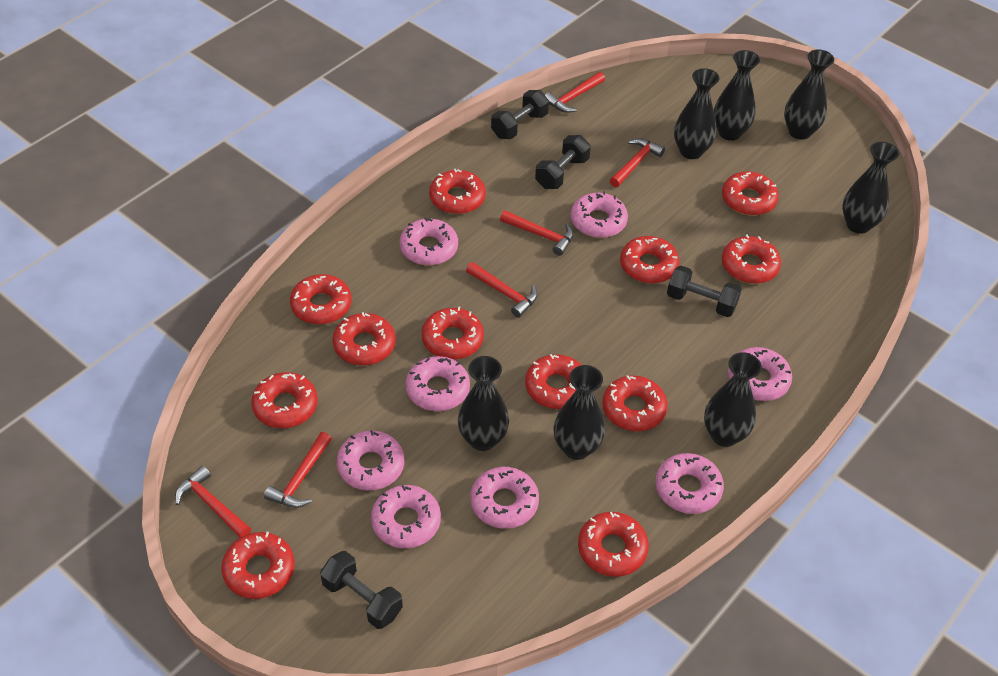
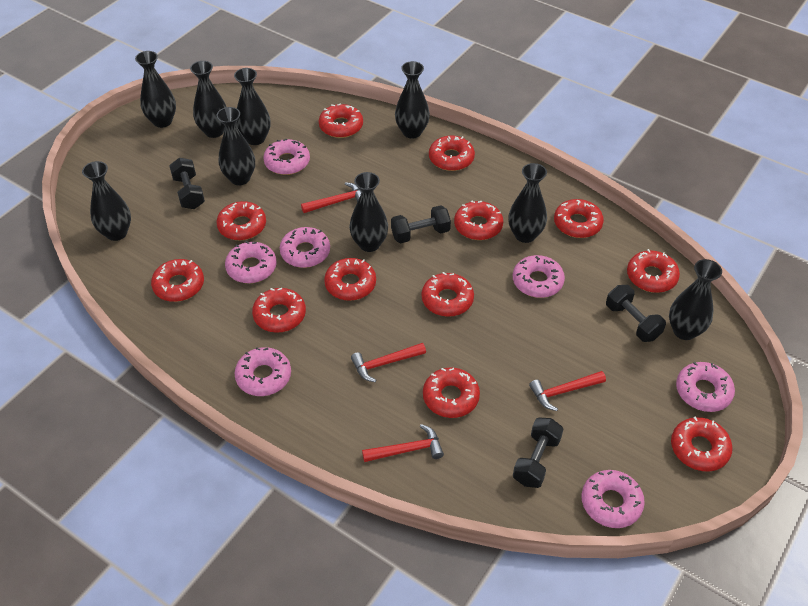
black vase: [458,356,509,451] [554,365,605,460] [674,68,720,159] [704,352,762,447] [714,50,760,141] [784,50,834,140] [842,142,899,234] = 7 -> [82,161,131,241] [135,51,176,128] [190,61,226,138] [216,107,255,185] [234,68,271,145] [349,172,388,252] [395,61,430,139] [508,163,547,243] [669,259,722,340] = 9
pink donut: [337,430,405,491] [371,485,441,548] [400,218,458,265] [406,356,470,411] [470,467,539,529] [571,191,628,238] [655,453,724,514] [728,347,792,401] = 8 -> [225,241,277,283] [235,347,291,396] [263,139,310,175] [280,227,330,268] [513,255,565,298] [581,470,645,528] [676,362,735,412] = 7
red hammer: [175,466,251,537] [264,432,332,508] [466,262,538,318] [500,210,574,256] [545,72,605,113] [610,138,665,187] = 6 -> [301,182,361,213] [351,343,426,382] [362,424,444,462] [529,371,606,411] = 4

